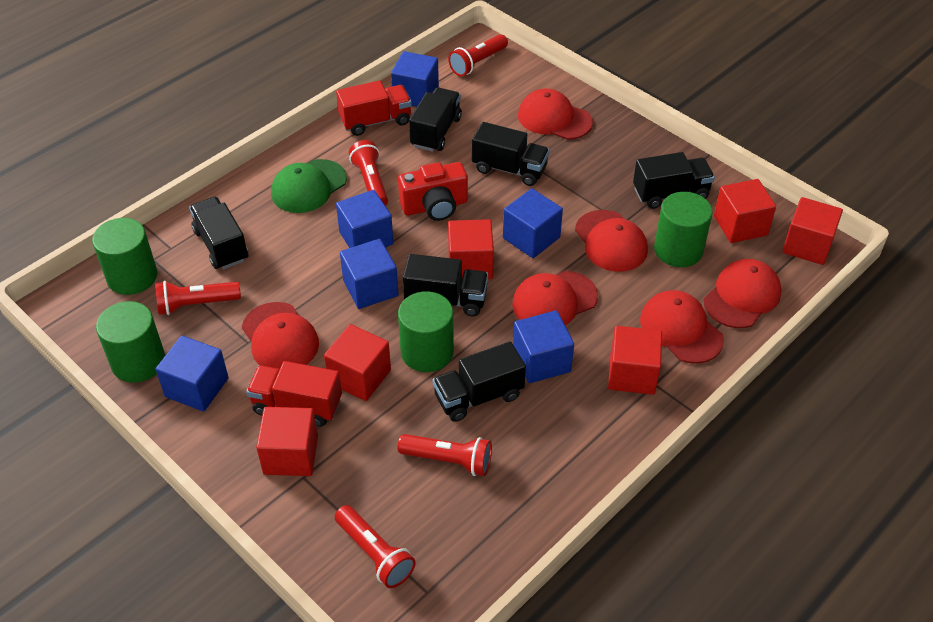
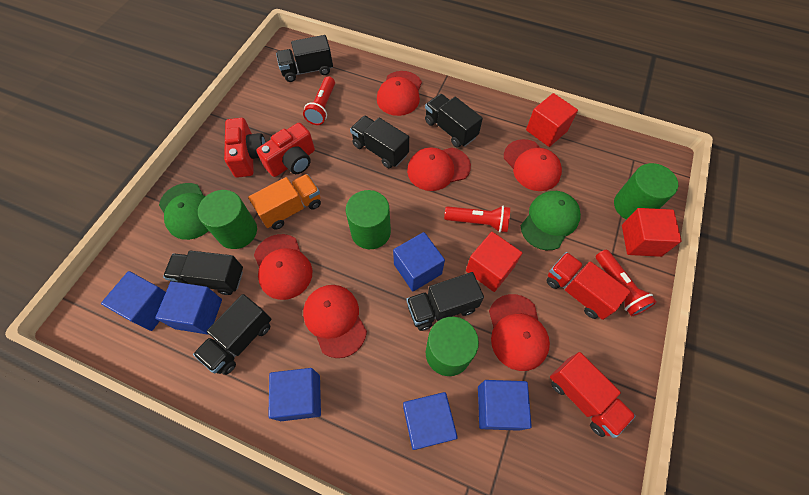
green cap: [271,159,347,213] = 1 -> [159,183,209,240] [521,191,581,250] = 2
orange truck: none = 0 -> [248,174,321,230] = 1
red camera: [398,162,468,221] = 1 -> [224,118,266,178] [256,123,315,177] = 2
red cube: [256,407,318,476] [324,324,391,401] [448,219,494,279] [608,326,662,395] [714,179,776,243] [782,197,843,265] = 6 -> [466,232,522,292] [526,93,578,147] [622,208,682,257] = 3
red flashlight: [155,281,241,315] [335,505,416,588] [349,140,388,206] [398,434,492,476] [448,34,508,76] = 5 -> [303,76,335,125] [444,206,510,233] [596,250,657,316] = 3

